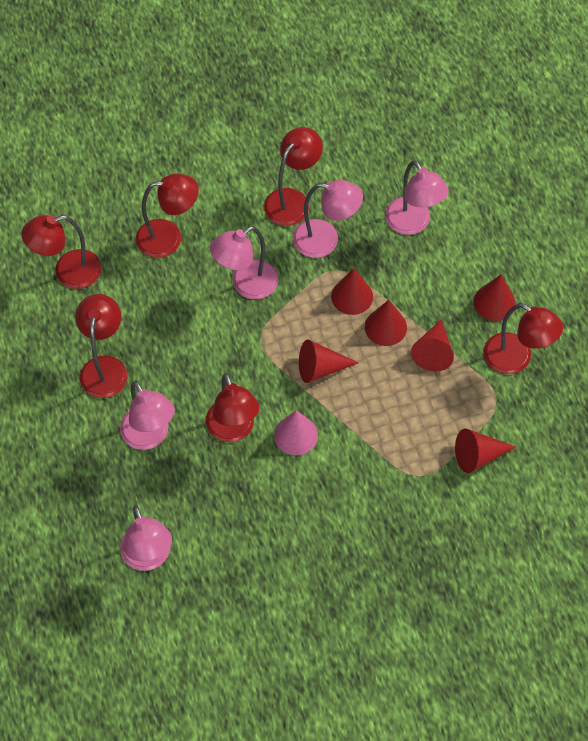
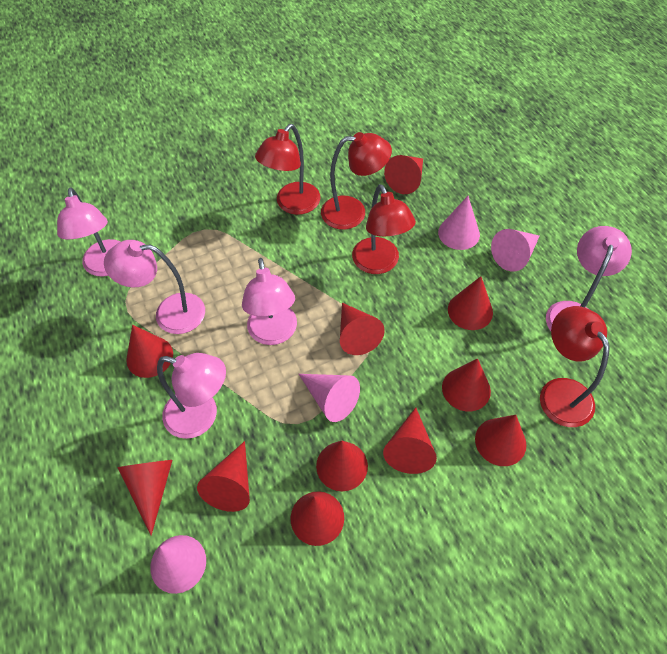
pink cone: [274,410,318,455] = 1 -> [150,535,206,594] [299,374,360,422] [438,196,480,250] [491,229,540,271] = 4
red cone: [299,340,359,383] [331,268,373,315] [365,300,407,346] [411,319,454,371] [455,428,516,473] [474,275,516,321] = 6 -> [117,460,172,536] [126,325,173,378] [197,441,250,512] [291,491,344,546] [316,441,368,491] [340,303,385,355] [383,407,437,474] [384,155,423,194] [442,358,491,411] [448,276,493,330] [475,415,526,466] = 11
red lamp: [21,215,101,289] [75,294,127,398] [136,174,199,258] [206,373,259,442] [264,127,323,226] [484,303,563,374] = 6 -> [255,124,321,215] [321,132,392,230] [352,184,416,274] [540,306,609,427] = 4

